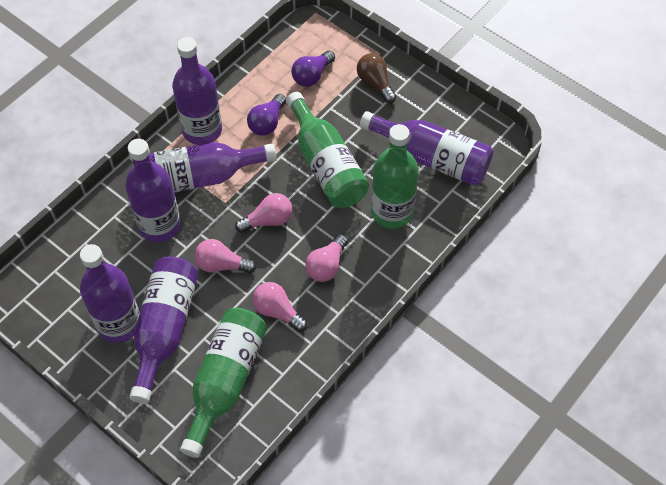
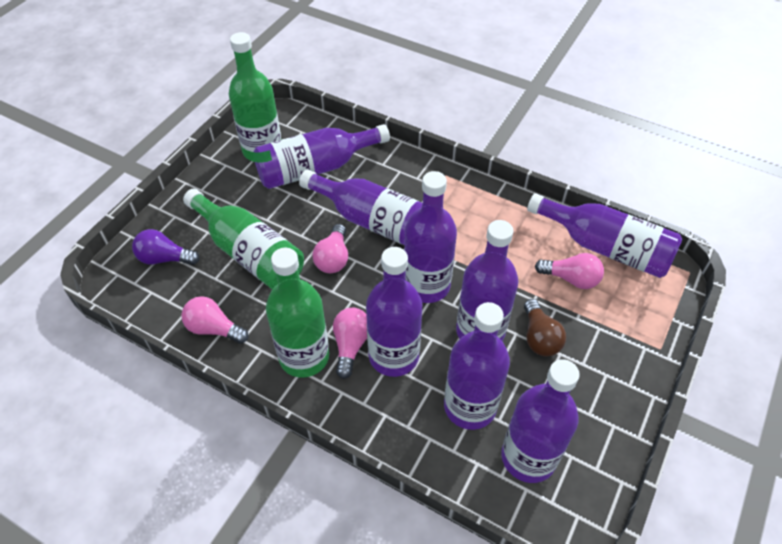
purple bottle: [80,244,140,343] [125,139,181,242] [129,257,198,404] [149,142,277,193] [172,37,222,145] [360,111,493,186] = 6 -> [253,124,390,189] [299,169,423,245] [366,247,422,377] [404,171,457,303] [444,302,510,430] [456,220,519,341] [501,359,580,483] [527,193,682,278] = 8
purple light bulb: [247,94,286,136] [291,50,335,87] = 2 -> [132,229,200,265] = 1

